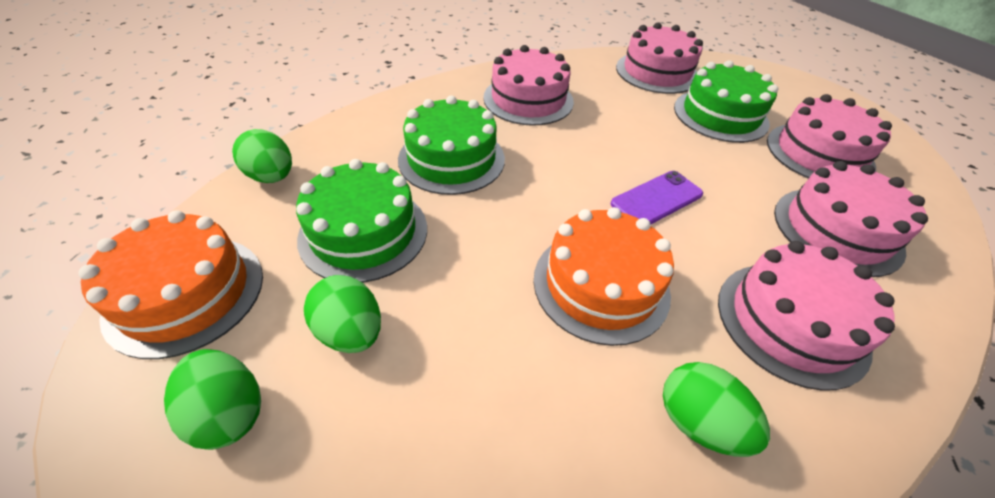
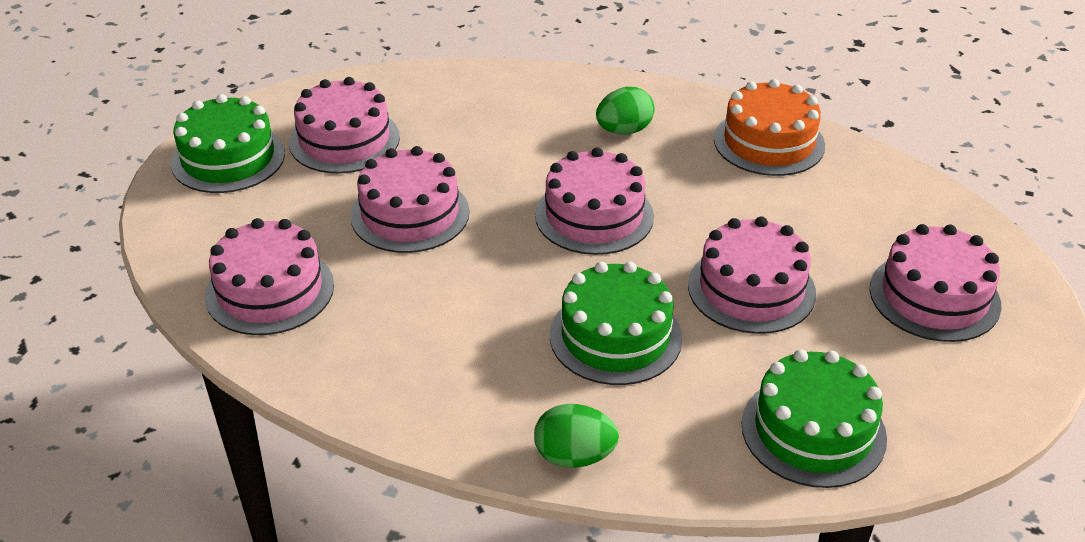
green egg: [164,349,261,450] [232,129,292,183] [304,275,381,353] [663,362,770,457] = 4 -> [534,404,619,468] [596,87,655,135] = 2
orange cake: [79,210,263,359] [534,207,674,346] = 2 -> [714,79,825,176] = 1
pink cake: [483,45,574,126] [616,22,703,94] [718,241,895,391] [767,94,892,179] [774,161,928,277] = 5 -> [205,218,334,335] [289,77,400,173] [350,146,469,253] [535,147,654,255] [688,216,816,334] [870,224,1002,342] = 6
purple phone: [611,171,703,224] = 1 -> none = 0

